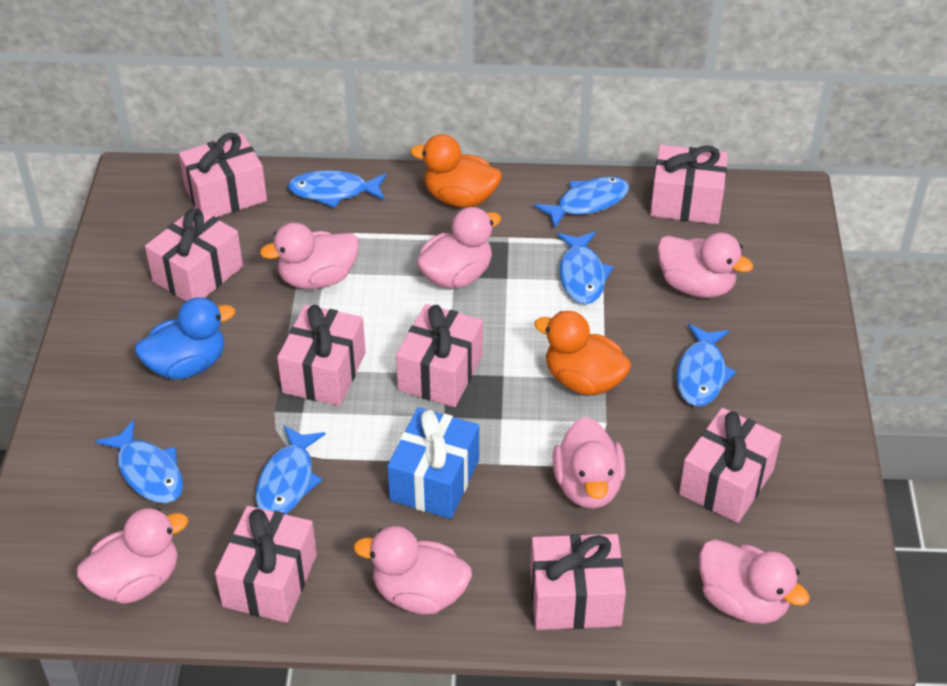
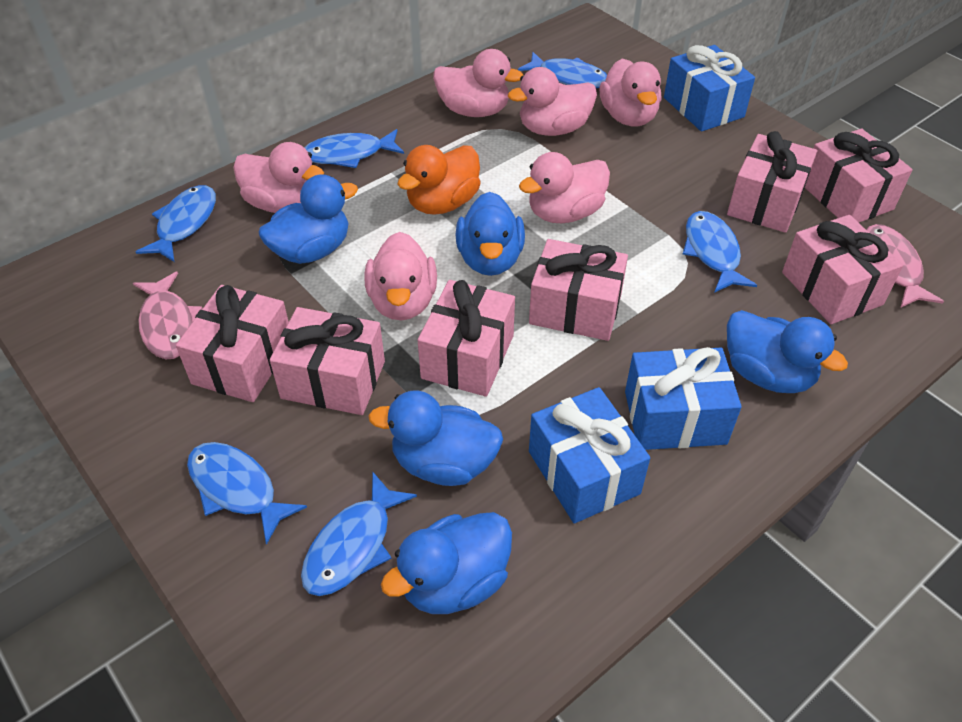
blue duck: [135,297,235,379] = 1 -> [259,174,358,264] [368,391,503,486] [381,512,512,614] [455,192,525,276] [727,310,848,393] = 5
blue gift: [387,407,479,519] = 1 -> [529,387,650,523] [625,347,742,450] [664,45,755,131] = 3
orange duck: [410,134,502,207] [534,311,631,395] = 2 -> [398,145,481,215] = 1
pink duck: [77,508,188,604] [260,223,359,289] [354,526,472,614] [417,207,501,289] [552,417,625,509] [657,233,753,298] [699,539,810,624] = 7 -> [233,142,324,213] [364,232,437,320] [433,49,523,117] [508,67,597,136] [519,152,610,223] [599,59,661,126] = 6
pink fish: none = 0 -> [133,272,202,359] [866,224,944,308] = 2
pink gift: [145,207,243,301] [179,133,267,217] [215,506,317,623] [277,305,366,406] [396,304,483,407] [530,534,626,630] [650,145,728,224] [679,408,781,523] = 8 -> [176,285,289,402] [270,307,385,415] [418,280,515,397] [529,239,628,341] [727,131,817,233] [782,215,903,324] [805,129,912,223] = 7

